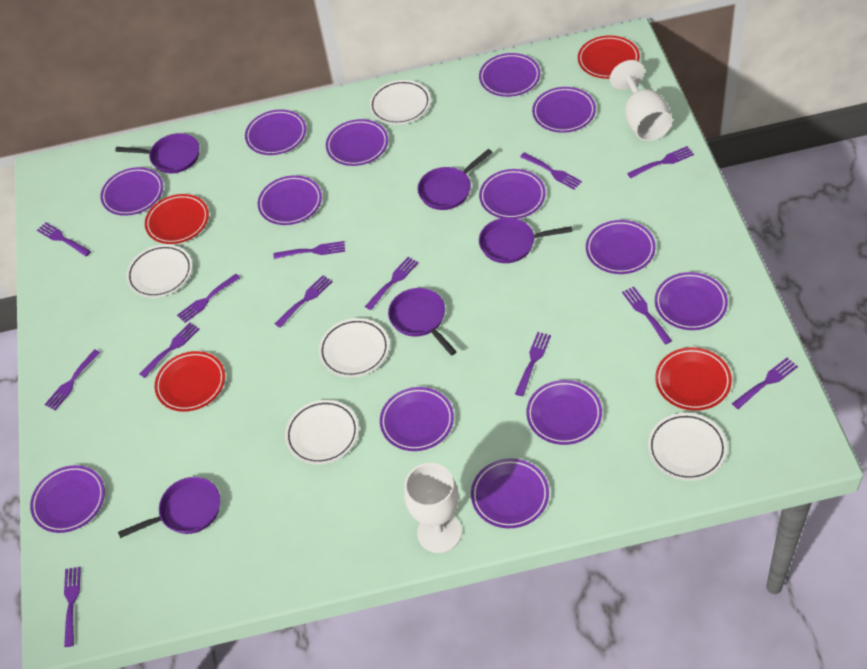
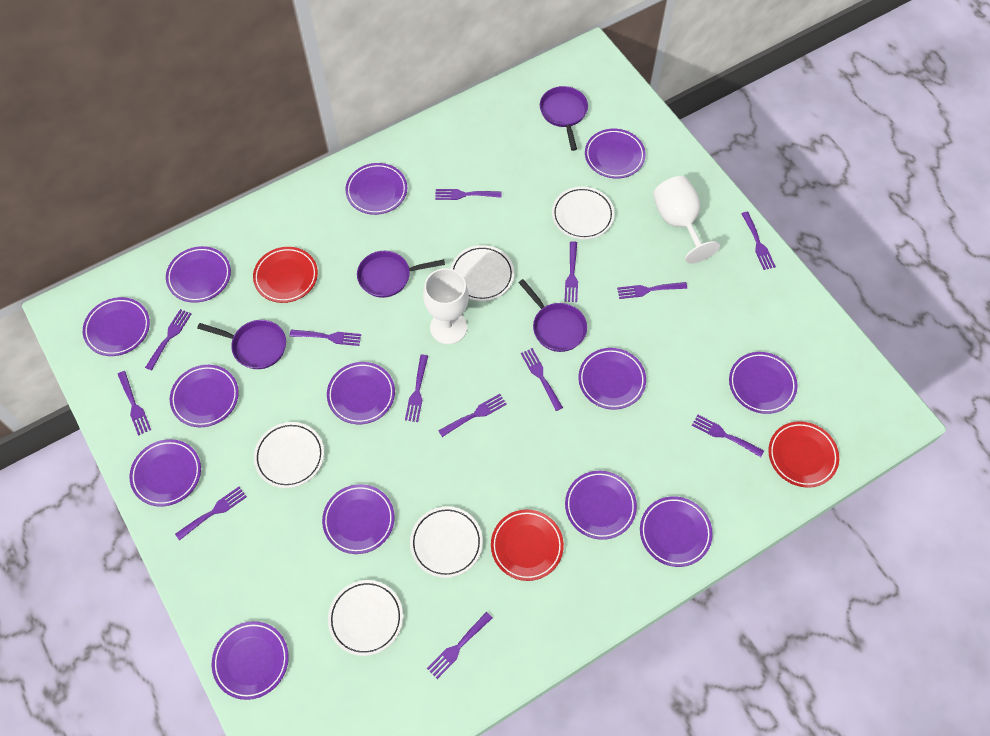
purple pan: [115,133,199,173] [118,477,220,538] [388,288,457,356] [417,149,492,210] [479,218,572,263] = 5 -> [197,320,286,369] [357,251,445,298] [519,279,587,352] [540,86,588,151] = 4
red plate: [145,194,209,244] [155,351,225,412] [578,35,640,79] [655,347,732,411] = 4 -> [253,247,318,303] [491,509,564,581] [768,421,839,488] = 3

